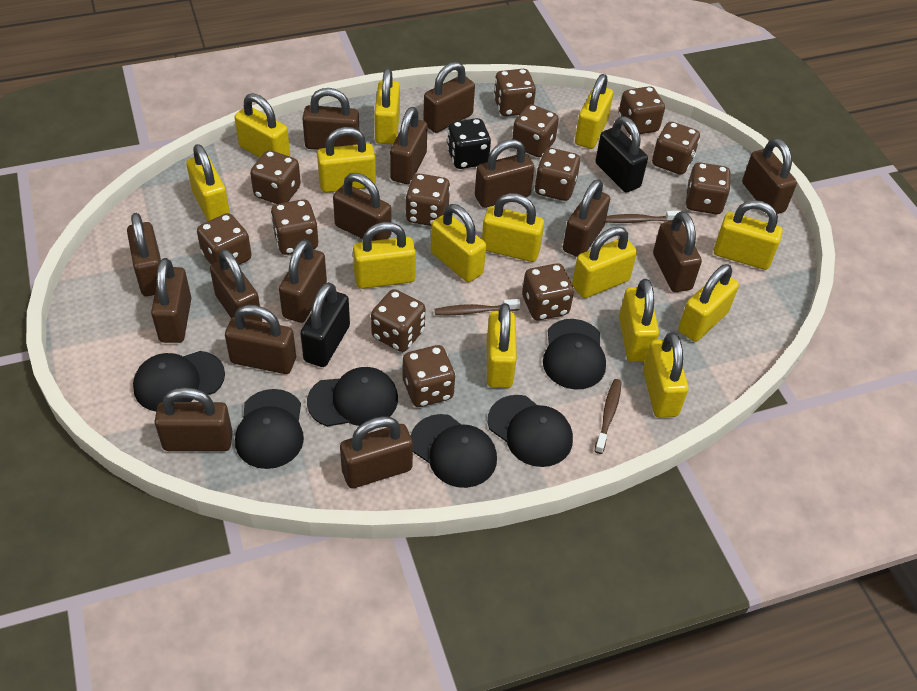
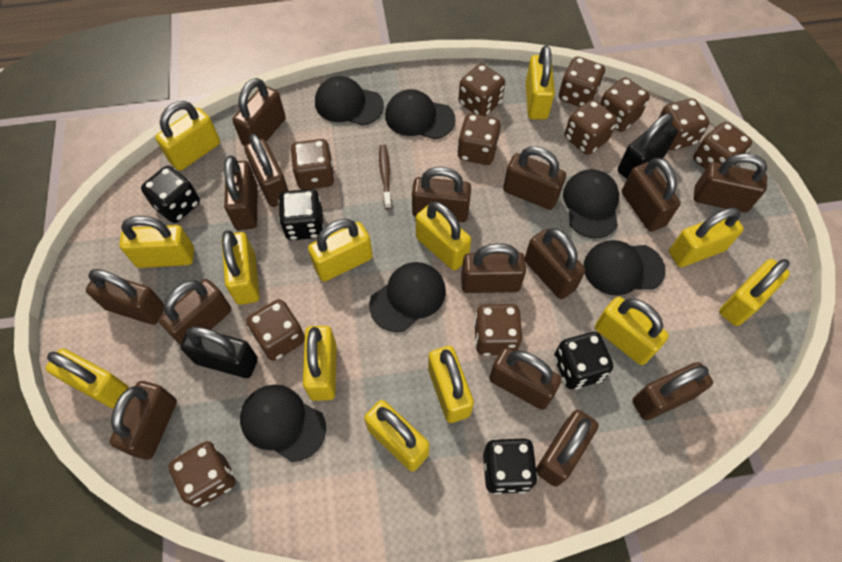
black dice: [447,118,491,169] = 1 -> [141,166,200,223] [278,189,324,240] [483,438,538,494] [554,332,613,389] = 4
brown dice: [197,213,252,265] [250,150,301,204] [271,199,318,255] [371,289,425,352] [403,345,456,407] [405,173,451,226] [493,69,536,116] [512,104,559,157] [522,263,574,320] [534,148,580,201] [618,86,665,135] [652,122,700,175] [686,162,731,214] = 13 -> [168,441,236,507] [246,299,305,361] [291,139,335,190] [457,114,501,165] [459,64,505,116] [474,304,522,356] [559,57,605,107] [565,100,617,155] [600,77,650,132] [659,99,709,150] [693,122,752,169] = 11
brown toothbrush: [435,299,521,315] [595,379,622,454] [606,211,681,223] = 3 -> [379,145,392,209] = 1
yellow padlock: [186,144,230,221] [235,93,290,158] [317,127,376,193] [353,222,416,289] [374,68,400,144] [431,204,486,282] [482,193,544,262] [487,303,517,388] [572,227,637,298] [575,74,613,149] [619,279,659,362] [643,332,689,418] [678,264,739,342] [713,200,783,270] = 14 -> [46,349,129,408] [119,216,194,268] [155,101,220,171] [222,230,260,305] [303,326,337,401] [308,219,373,282] [364,400,430,471] [416,202,471,271] [428,346,474,423] [525,45,555,119] [595,296,669,365] [669,208,744,267] [719,259,790,326] = 13

